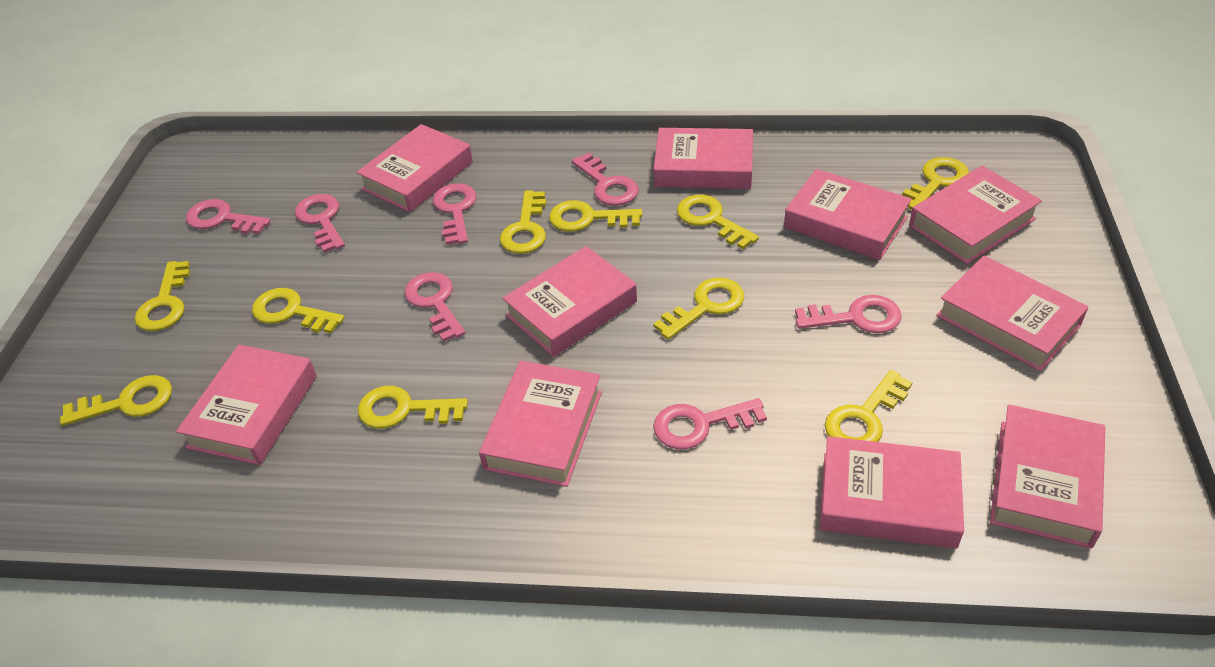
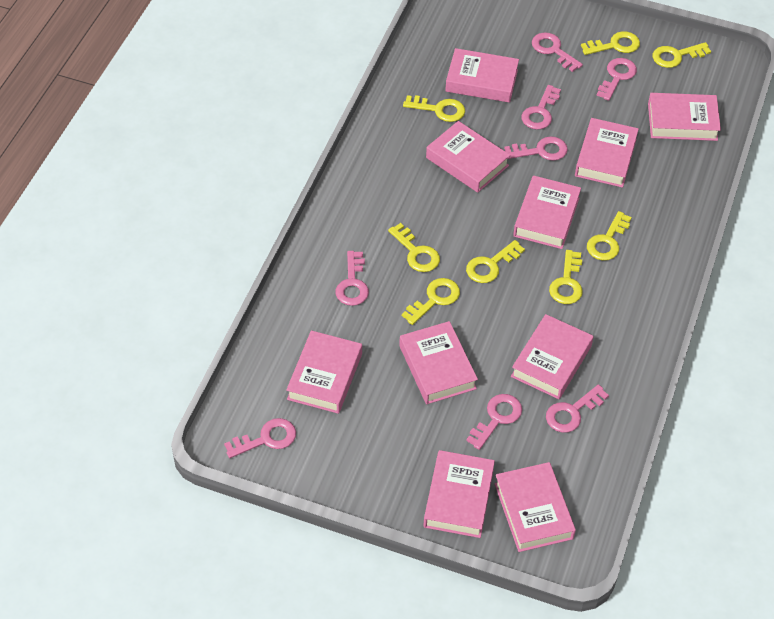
pink key: [186,199,271,234] [295,194,345,253] [405,272,465,342] [433,183,477,245] [572,153,638,206] [653,398,767,449] [795,295,902,333] = 7 -> [224,418,296,458] [335,251,369,306] [466,394,522,450] [504,136,568,161] [521,85,561,130] [532,32,583,72] [546,384,609,433] [596,58,637,101] = 8
yellow key: [60,375,172,426] [135,261,190,331] [252,288,345,333] [358,386,468,429] [500,190,546,254] [549,200,642,232] [653,277,744,340] [677,195,759,249] [825,370,913,442] [902,157,969,210] = 10 -> [388,223,440,272] [402,278,460,325] [403,95,465,122] [466,240,525,283] [549,250,583,304] [581,31,640,55] [587,211,632,261] [653,42,711,68] = 8

